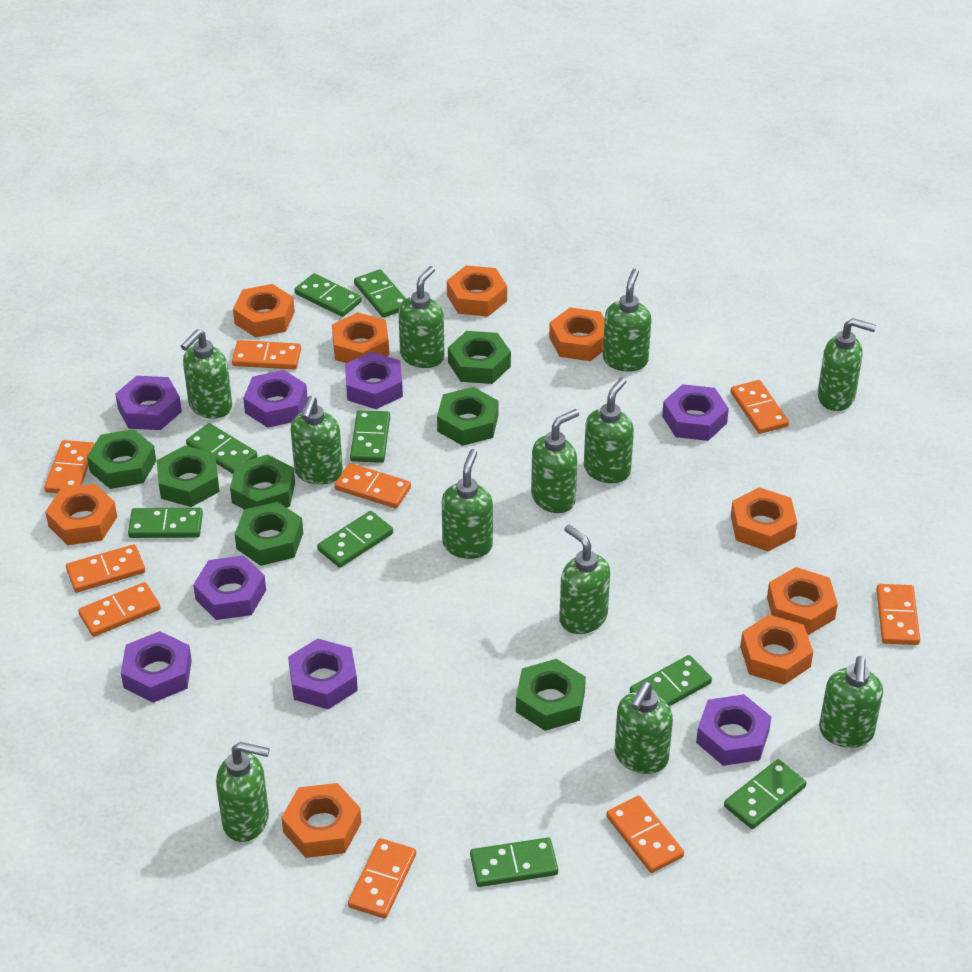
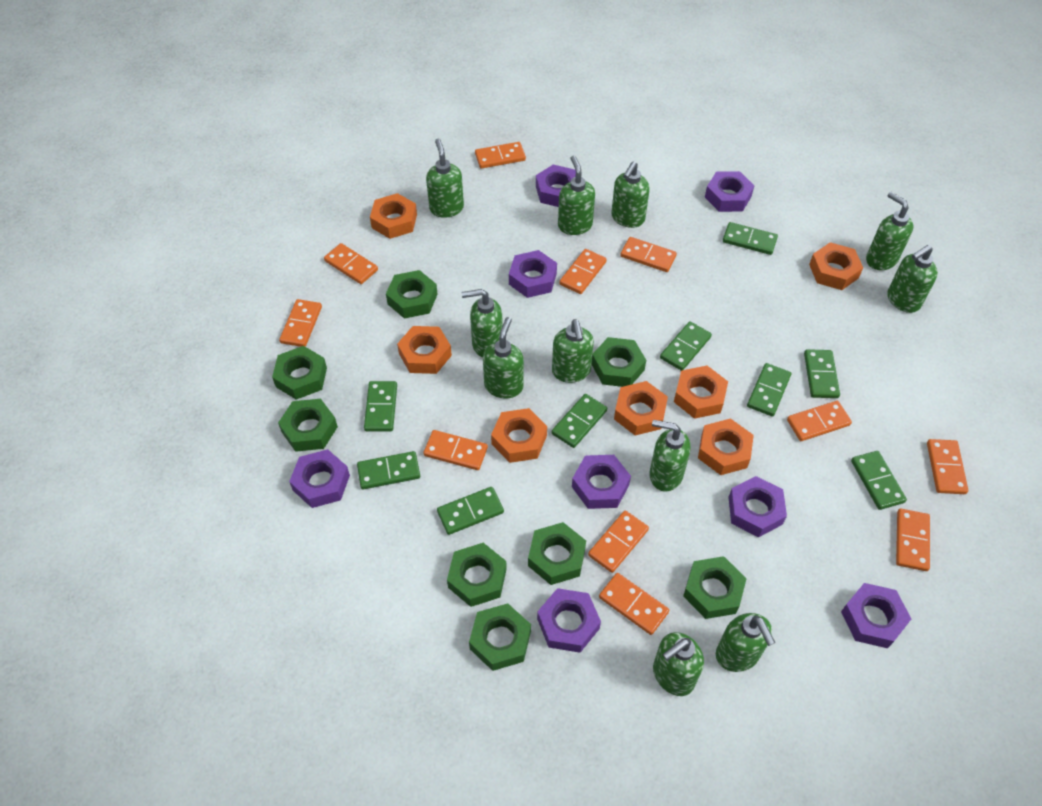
green nut: [87,429,156,489] [157,446,220,507] [230,454,295,509] [235,502,303,566] [437,387,498,446] [448,331,511,384] [516,659,586,731] = 7 -> [272,346,327,400] [278,399,338,452] [386,270,438,319] [447,543,507,607] [469,603,531,671] [528,522,586,585] [591,337,646,387] [683,556,747,619] = 8
green soap dispenser: [181,329,232,419] [216,742,270,842] [291,396,343,485] [398,266,444,368] [442,449,493,559] [531,409,579,513] [559,525,610,634] [584,377,634,483] [603,269,652,372] [615,681,673,774] [818,318,876,411] [819,656,883,748] = 12 -> [426,138,464,218] [462,289,503,358] [483,317,524,399] [552,319,594,383] [558,156,595,235] [611,161,650,228] [649,420,691,492] [653,632,704,696] [716,613,776,672] [866,192,913,270] [887,245,938,313] = 11
orange domino: [44,440,94,493] [66,544,145,593] [78,582,160,637] [232,340,301,369] [335,463,411,508] [348,838,416,918] [606,796,684,873] [731,380,789,434] [876,584,920,645] = 9 -> [279,299,322,347] [324,243,378,284] [423,430,488,470] [475,142,526,169] [559,249,607,294] [588,510,649,573] [599,573,669,635] [620,237,677,272] [787,401,852,441] [896,509,930,571] [927,439,968,494] = 11
orange nut: [45,484,117,545] [233,284,295,338] [281,783,361,858] [332,312,389,363] [447,265,507,316] [549,307,605,361] [731,487,797,551] [740,615,813,685] [767,567,838,635] = 9 -> [370,193,417,239] [397,326,452,374] [491,408,547,463] [614,381,668,436] [674,365,728,419] [698,418,754,475] [809,242,863,290] = 7

